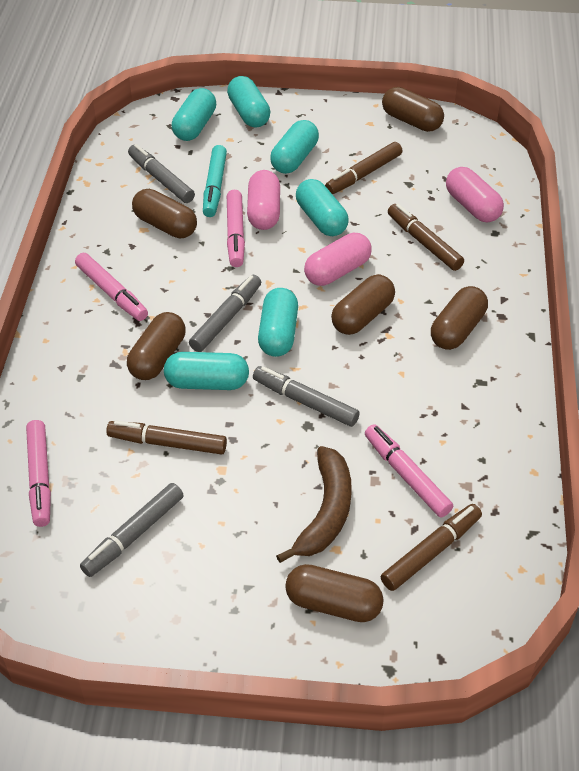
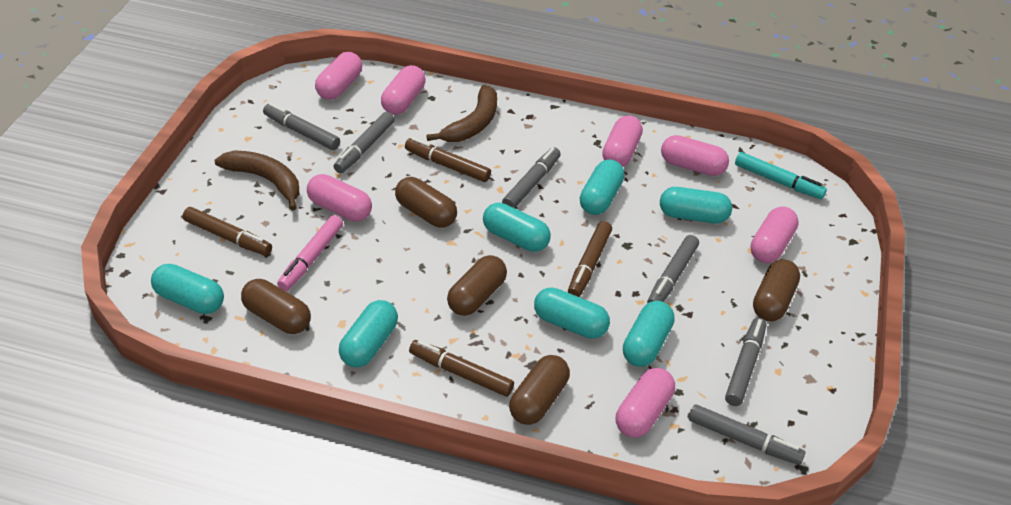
brown banana: [276,446,352,563] = 1 -> [214,150,299,211] [427,85,497,142] = 2
brown capsule: [127,312,186,380] [132,189,197,238] [285,564,384,622] [331,275,395,335] [382,87,444,132] [431,286,488,350] = 6 -> [241,279,311,334] [395,177,457,228] [447,255,507,316] [509,355,570,425] [753,259,800,321] = 5
grey marker: [80,483,184,577] [128,144,195,203] [189,275,261,352] [253,366,360,427] = 4 -> [263,103,340,150] [334,112,395,173] [502,147,561,208] [647,235,699,304] [689,404,806,465] [725,318,766,406] = 6
pink capsule: [247,170,280,230] [304,233,372,286] [446,167,504,222] = 3 -> [307,174,372,222] [315,52,362,100] [381,65,426,115] [602,115,643,167] [616,368,675,438] [661,135,729,176] [750,207,799,263] = 7
pink marker: [26,420,51,527] [75,253,148,321] [227,190,245,267] [365,424,453,517] = 4 -> [277,215,343,291] = 1
turquoise capsule: [164,352,249,390] [172,88,216,141] [227,76,270,128] [258,288,298,357] [270,120,319,174] [296,179,349,236] = 6 -> [151,264,224,314] [339,300,398,367] [483,203,551,252] [534,288,610,339] [580,159,625,215] [623,301,675,367] [660,187,732,223] = 7

